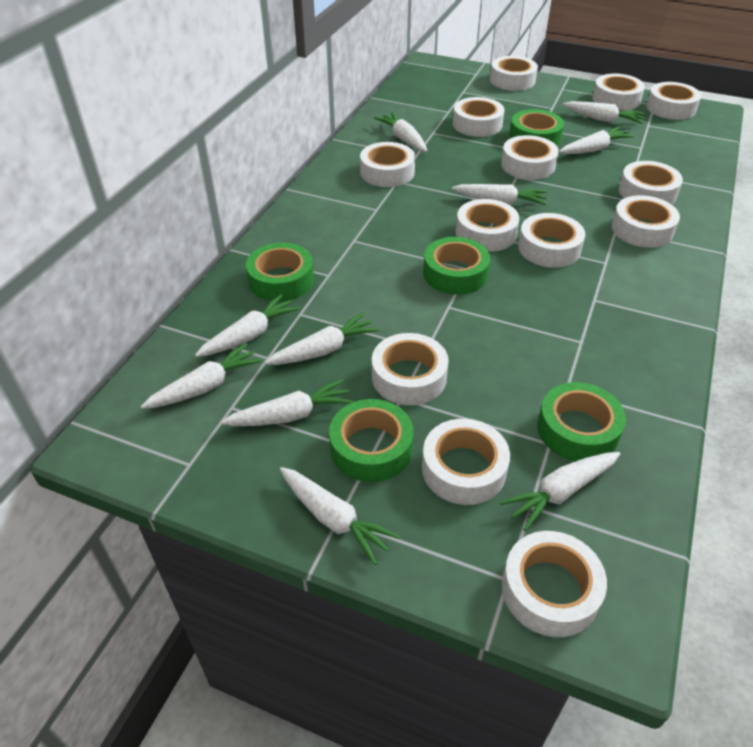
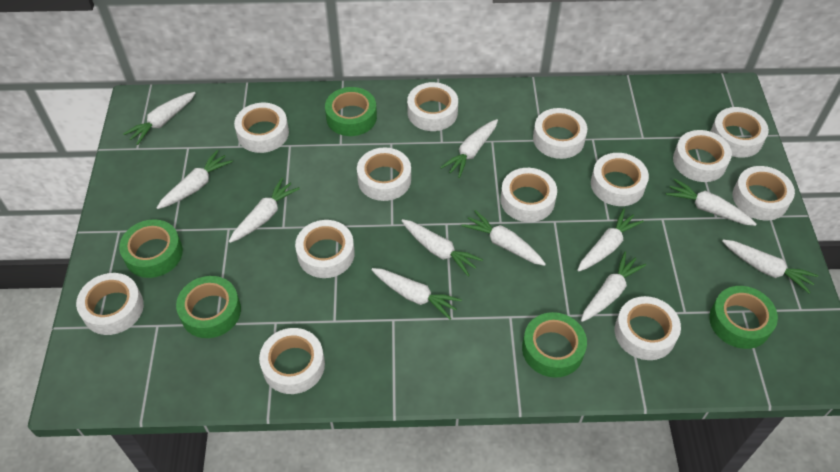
white carrot: [141,343,263,409] [195,294,301,357] [221,379,354,426] [265,312,380,365] [280,467,401,565] [374,112,427,152] [452,184,547,205] [500,452,620,531] [559,126,634,154] [563,101,646,124] = 10 -> [123,92,195,145] [157,150,233,209] [229,178,300,243] [371,268,462,320] [402,219,483,277] [440,119,498,178] [462,210,546,266] [577,208,644,272] [581,252,646,322] [666,178,756,226] [722,240,818,294] = 11

